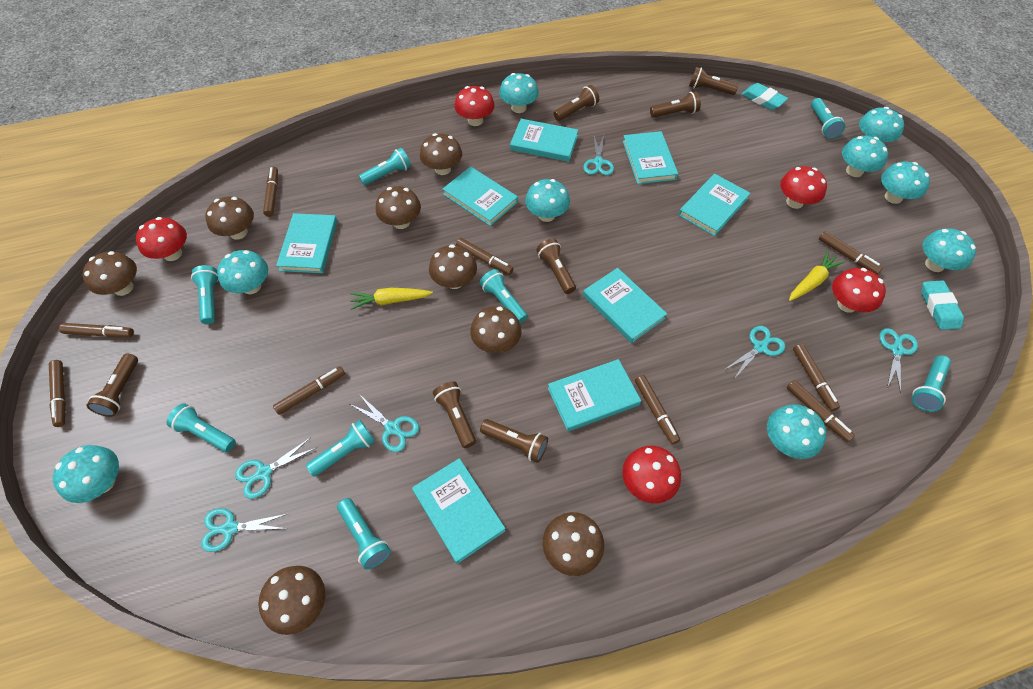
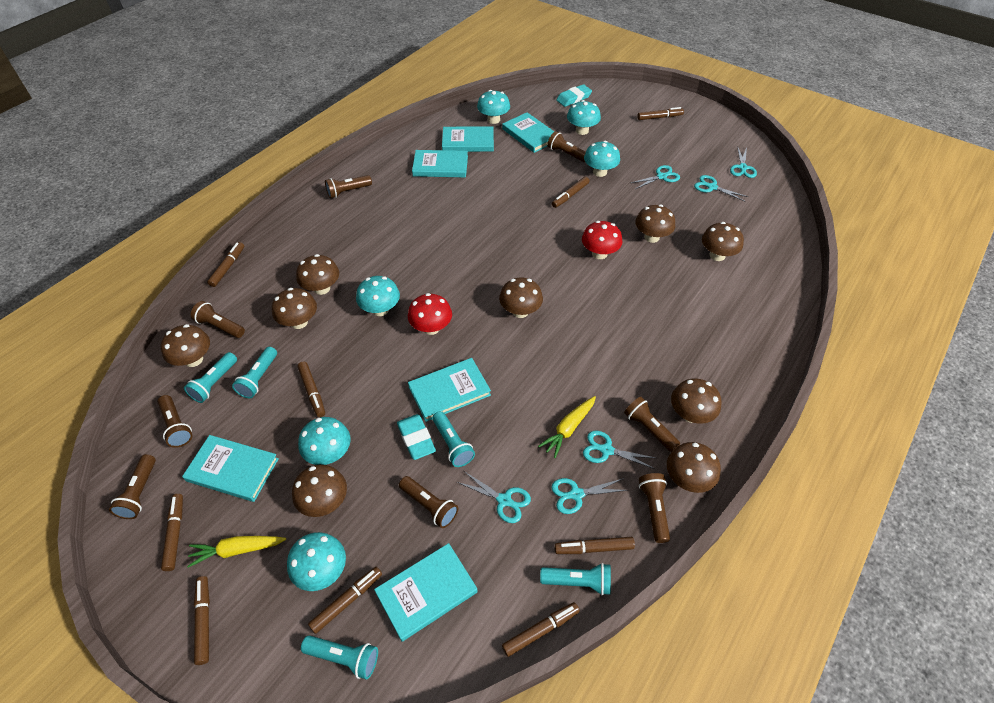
brown flashlight: [86,354,138,417] [433,381,476,448] [480,419,548,463] [536,239,576,294] [553,85,599,121] [650,91,701,118] [689,67,739,95] = 7 -> [109,454,156,519] [157,395,192,448] [191,301,245,338] [325,175,372,198] [399,476,458,528] [547,131,586,162] [624,397,680,452] [639,473,670,543] = 8
brown mushroom: [82,251,137,296] [205,196,254,239] [258,566,325,635] [376,186,421,229] [420,133,462,175] [429,244,477,289] [470,306,522,353] [543,512,604,576] = 8 -> [161,324,210,367] [272,288,317,329] [292,464,347,517] [296,254,339,295] [499,277,543,318] [635,205,675,243] [667,442,721,493] [671,378,722,424] [702,222,744,261] = 9
red mushroom: [136,217,187,261] [455,86,495,126] [622,446,681,503] [780,166,827,209] [832,268,886,313] = 5 -> [408,293,452,335] [582,221,622,259] = 2
turquoise book: [276,213,337,273] [412,458,506,564] [443,166,518,226] [510,119,578,162] [548,359,641,431] [583,268,667,343] [623,131,678,184] [678,174,750,236] = 8 -> [182,435,279,502] [374,543,478,642] [408,358,491,422] [412,150,468,177] [442,126,494,152] [502,112,554,153] = 6
turquoise flashlight: [167,403,236,452] [191,265,219,324] [306,420,375,477] [337,498,391,569] [359,148,411,186] [480,269,528,323] [811,98,846,138] [912,355,951,412] = 8 -> [184,352,237,403] [232,347,277,398] [301,635,378,680] [432,411,475,467] [540,563,611,595] = 5
turquoise mushroom: [53,445,119,503] [217,250,268,294] [499,73,539,113] [525,179,570,222] [767,404,826,459] [842,136,888,177] [859,107,904,142] [881,162,930,204] [923,228,976,272] = 9 -> [287,532,346,591] [298,417,351,465] [356,276,400,316] [477,90,510,124] [567,100,601,135] [584,141,620,177] = 6

